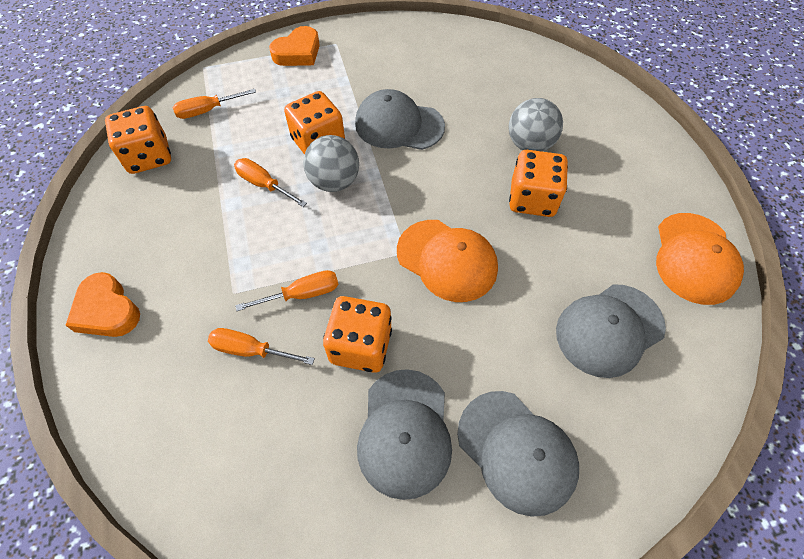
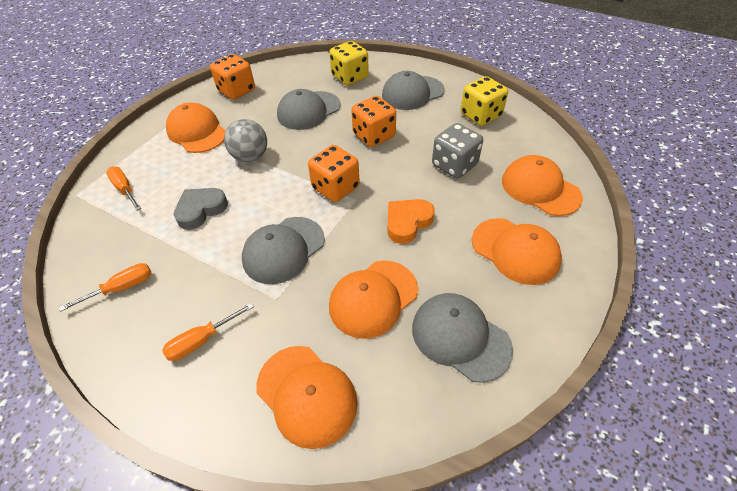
grey ball: [303,135,359,192] [509,98,563,152] = 2 -> [224,119,267,162] = 1
grey dice: none = 0 -> [432,123,483,179] = 1
grey heart: none = 0 -> [174,188,228,230] = 1
orange cap: [397,220,498,302] [656,213,744,305] = 2 -> [166,103,226,153] [256,346,358,449] [329,261,418,339] [472,218,562,285] [502,155,583,216] = 5
orange dice: [105,106,171,174] [284,91,345,155] [323,296,392,373] [509,150,568,217] = 4 -> [210,54,255,100] [308,145,360,202] [351,96,396,147] = 3
orange heart: [65,272,140,337] [269,26,320,66] = 2 -> [387,199,435,244] = 1
orange screwdriver: [173,89,256,119] [208,328,315,365] [234,158,307,207] [235,270,339,311] = 4 -> [59,263,151,312] [106,167,141,211] [162,303,254,361] = 3
yellow dice: none = 0 -> [329,41,369,85] [461,76,508,126] = 2

